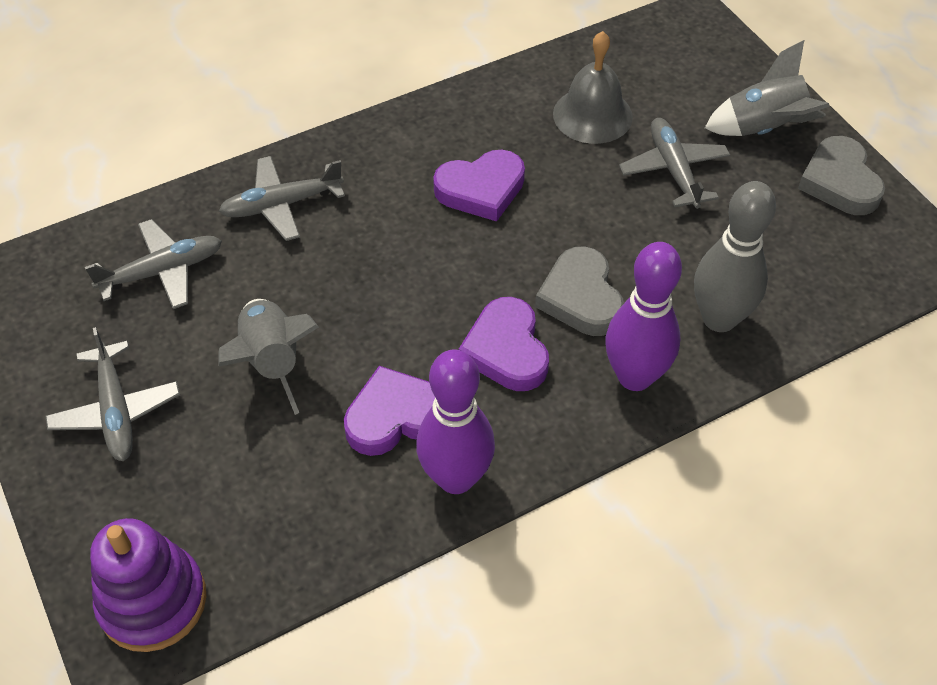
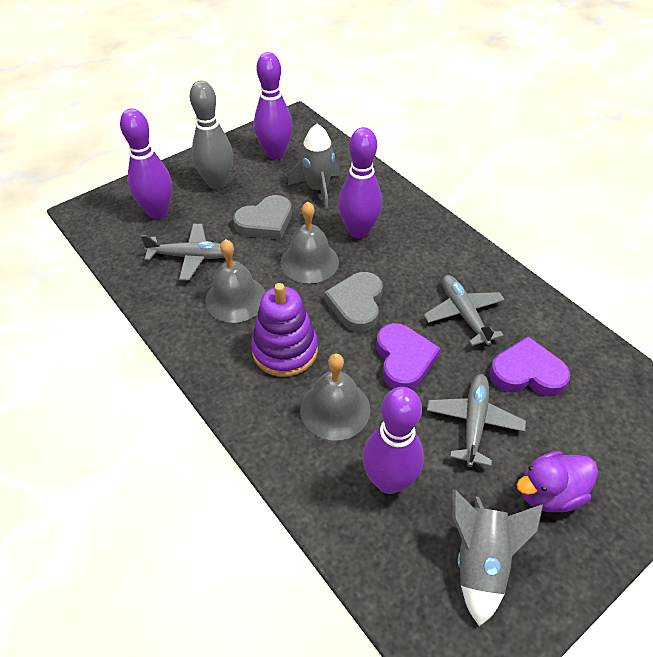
grey bell: [553,31,633,144] = 1 -> [205,239,265,323] [281,202,339,284] [300,354,370,441] = 3
grey plane: [45,327,180,461] [85,219,222,309] [219,156,345,241] [619,118,730,209] = 4 -> [141,224,224,281] [424,275,505,346] [427,374,526,467] = 3
purple bowling pin: [416,349,495,494] [605,242,682,391] = 2 -> [120,108,172,219] [254,52,293,160] [338,127,382,239] [363,387,424,494] = 4
purple duck: none = 0 -> [517,451,598,512] = 1
purple heart: [344,366,435,456] [433,150,525,221] [459,297,549,391] = 3 -> [376,323,440,390] [489,336,570,396] = 2

